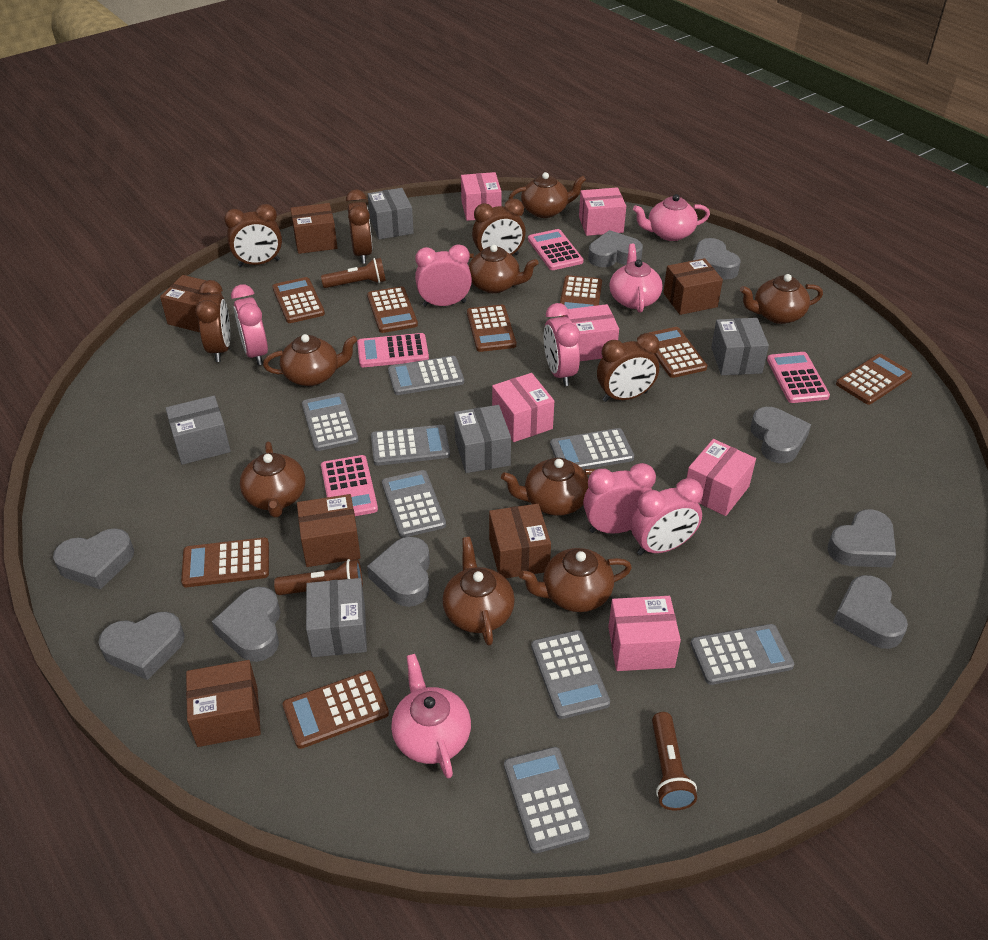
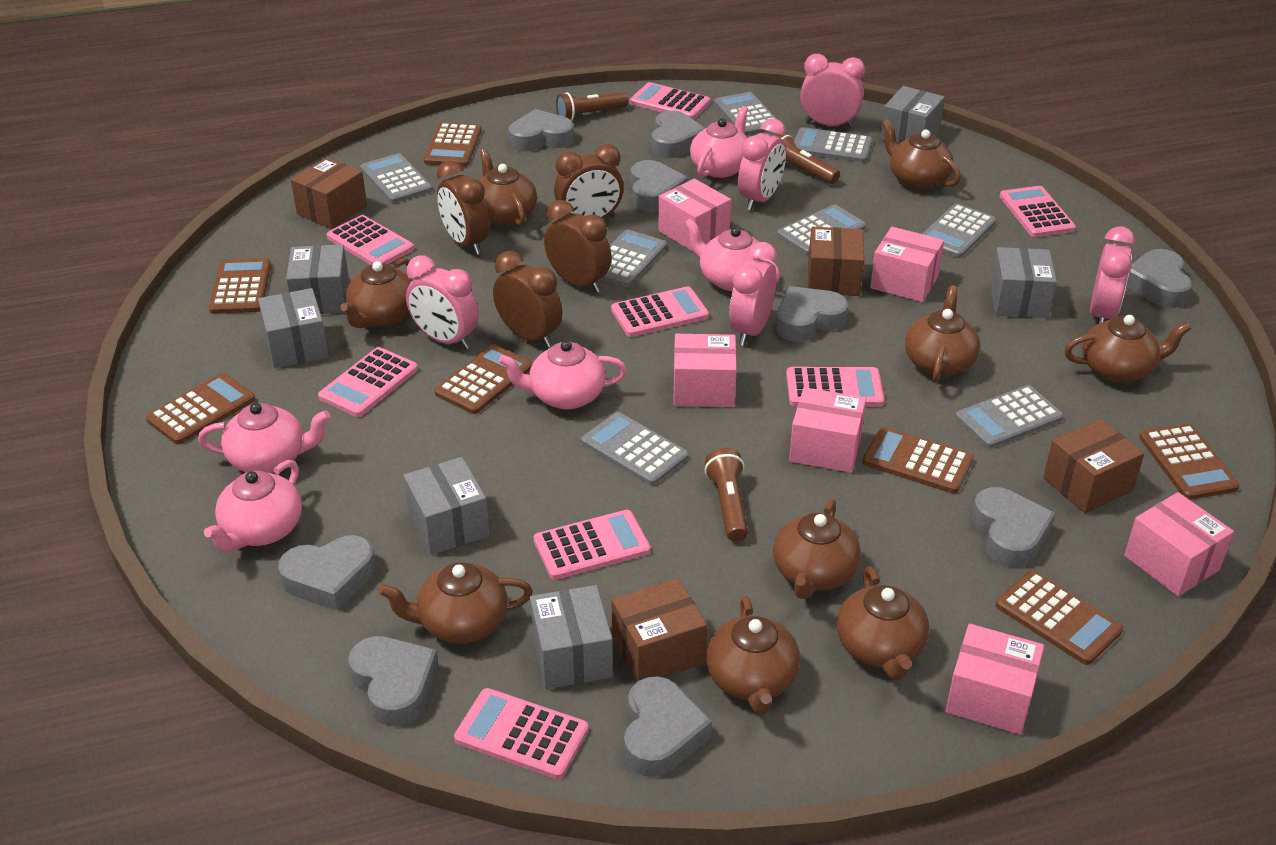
brown box: [160,275,222,332] [186,660,261,747] [290,203,337,254] [297,494,361,567] [489,504,551,578] [663,258,723,315] = 6 -> [291,157,367,229] [611,578,707,682] [808,227,864,296] [1043,419,1144,513] = 4
brown calculator: [181,537,269,587] [272,277,325,323] [283,671,389,749] [367,286,418,333] [467,305,516,352] [560,275,602,317] [649,327,707,378] [836,354,912,405] = 8 -> [146,373,255,445] [209,258,271,314] [424,122,482,167] [434,345,532,414] [862,427,974,494] [996,570,1123,665] [1139,423,1240,500] = 7
brown clock: [195,280,230,362] [224,204,282,267] [346,189,372,264] [472,199,526,255] [597,333,660,402] = 5 -> [437,160,490,255] [493,251,562,348] [544,200,612,293] [554,144,624,219] = 4
brown teapot: [240,442,305,518] [263,334,358,386] [443,537,515,646] [469,245,539,293] [501,458,596,516] [509,172,586,218] [519,548,632,612] [740,274,823,324] = 8 -> [340,258,413,328] [379,562,533,644] [479,149,537,226] [706,596,800,715] [773,499,861,599] [837,567,930,681] [882,120,961,189] [905,285,980,382] [1064,315,1191,383] = 9
grey box: [166,396,231,465] [306,578,367,657] [368,188,414,240] [454,405,511,473] [711,318,769,375] = 5 -> [258,288,329,368] [286,244,349,314] [403,457,490,555] [530,585,613,689] [880,86,945,144] [990,247,1057,318] = 6
pink calculator: [321,455,378,516] [357,333,429,367] [528,229,584,270] [767,352,830,403] = 4 -> [318,347,418,417] [327,215,414,265] [454,688,589,779] [533,510,651,580] [611,286,709,337] [630,82,710,119] [786,367,884,407] [1000,186,1076,237] = 8
pink teapot: [391,654,471,779] [610,244,663,313] [633,194,710,241] = 3 -> [198,403,330,473] [204,460,302,552] [499,341,627,410] [684,218,780,291] [690,106,748,178] = 5

